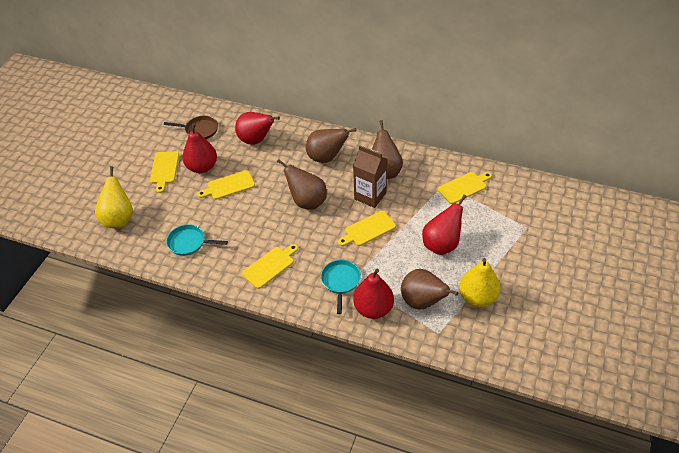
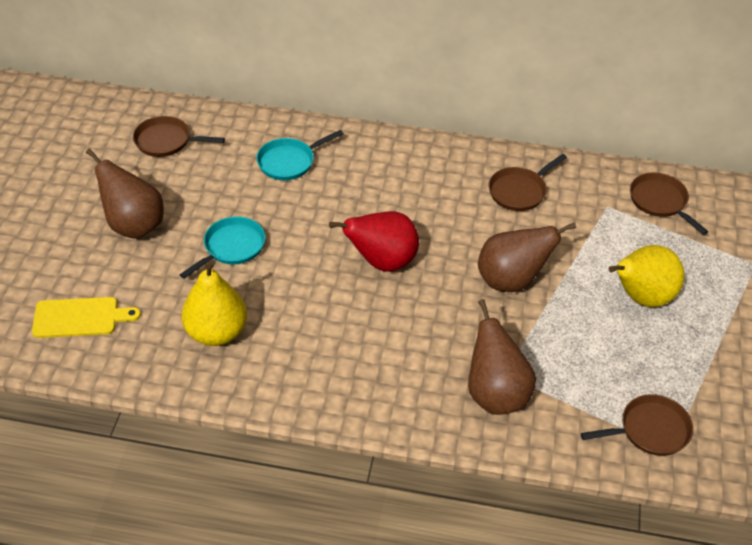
brown carton: [353,145,387,208] = 1 -> none = 0
brown pan: [164,116,218,139] = 1 -> [133,116,225,157] [489,154,567,211] [581,394,693,456] [630,172,709,235] = 4
brown pear: [277,159,327,210] [306,128,356,163] [372,120,403,179] [401,269,458,309] = 4 -> [86,148,164,239] [468,299,536,415] [478,222,576,292] = 3
red pear: [182,123,217,173] [235,112,280,145] [353,268,394,319] [422,194,467,255] = 4 -> [329,211,419,272] = 1
yellow cutting board: [150,151,179,193] [197,170,255,200] [242,244,298,289] [338,211,396,246] [438,172,492,204] = 5 -> [32,297,141,338] = 1

